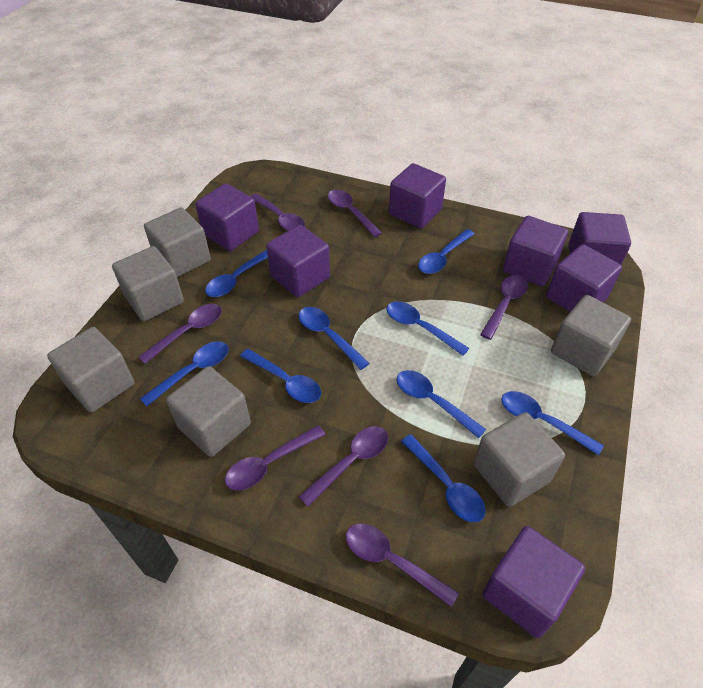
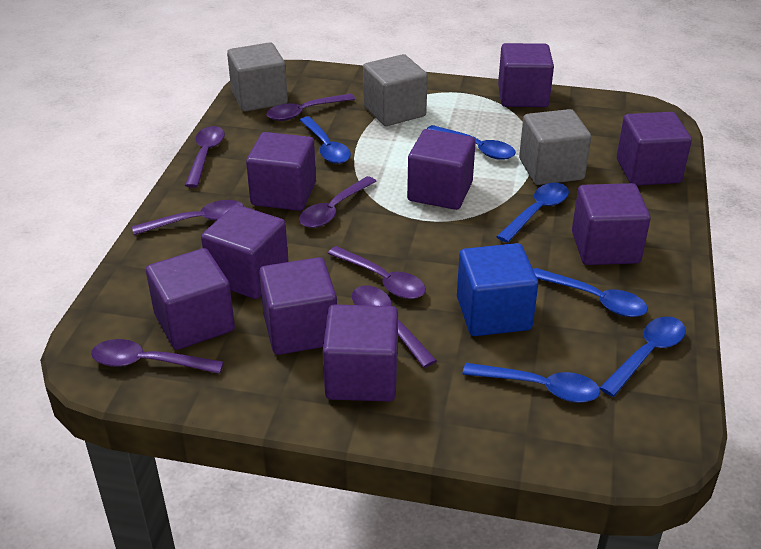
blue cube: none = 0 -> [457,243,538,336] = 1
blue spoon: [140,341,228,406] [205,250,268,297] [240,349,321,403] [299,307,369,370] [387,301,469,356] [397,370,486,438] [401,434,486,522] [418,229,475,274] [501,391,604,455] = 9 -> [300,117,351,164] [427,125,516,160] [462,363,600,403] [496,183,569,243] [533,268,648,317] [600,316,686,397] = 6
grey cube: [47,327,134,413] [112,246,184,321] [144,207,211,277] [166,366,251,457] [474,412,565,507] [551,295,631,376] = 6 -> [227,42,288,112] [363,54,428,126] [519,109,591,185] = 3
purple cube: [195,183,259,251] [266,225,330,297] [389,163,446,228] [482,526,585,638] [503,216,568,286] [546,244,622,312] [568,212,631,265] = 7 -> [146,248,235,350] [201,205,289,299] [246,132,316,211] [259,257,337,355] [323,305,398,402] [407,129,476,210] [498,43,554,107] [572,183,651,265] [617,112,692,186] = 9

